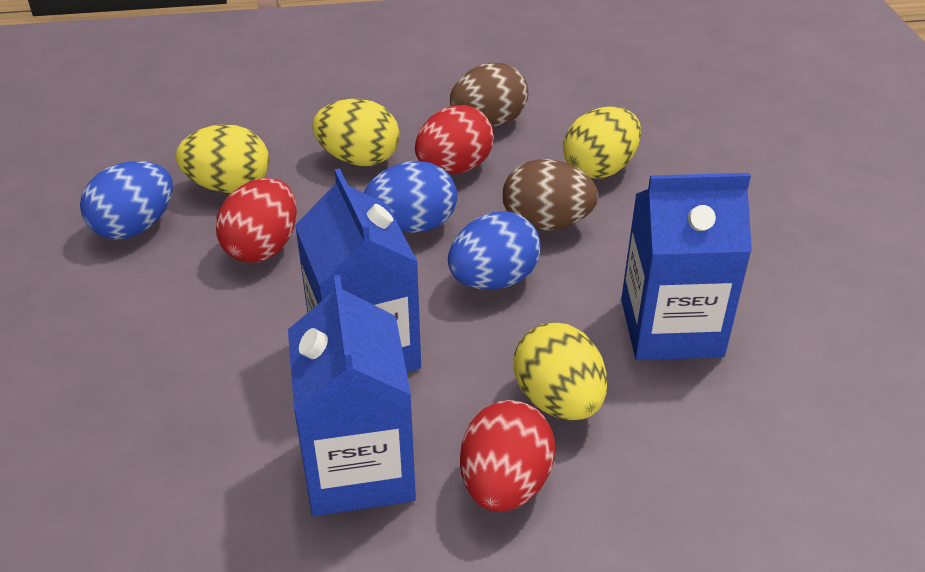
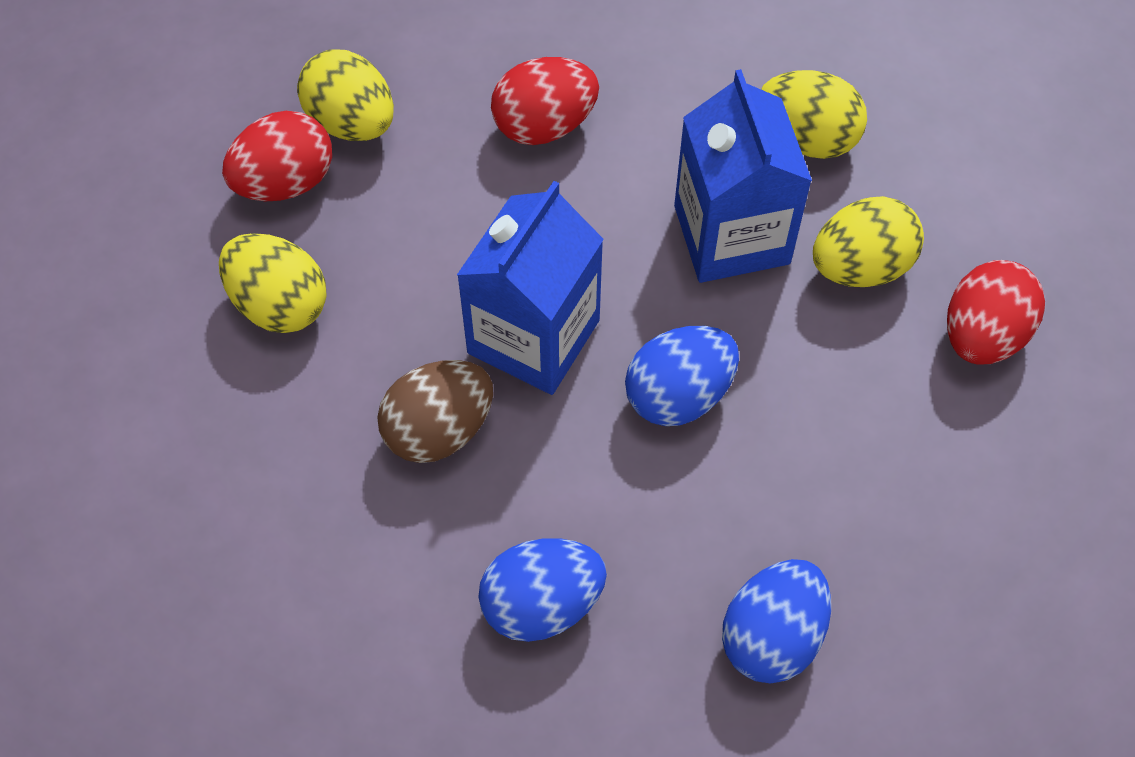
blue carton: [288,275,416,516] [295,168,421,372] [621,173,752,360] = 3 -> [457,181,604,395] [674,69,812,283] = 2
brown egg: [450,63,528,127] [503,159,598,231] = 2 -> [377,360,493,463] = 1

